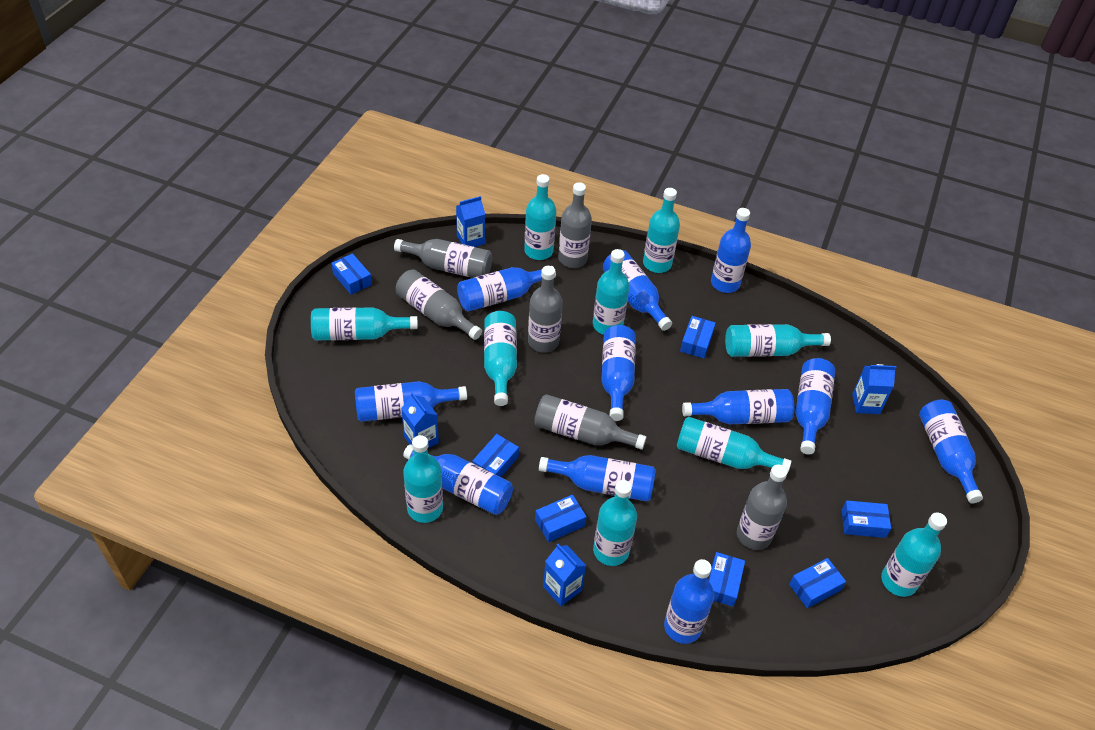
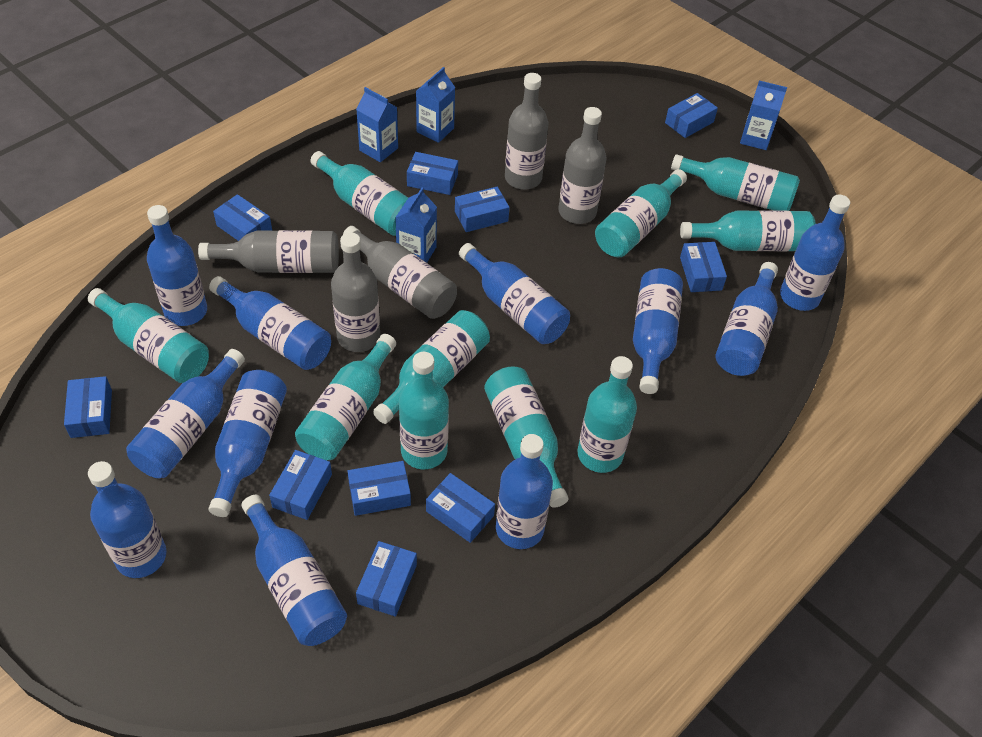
blue box: [331,253,372,295] [473,434,519,477] [535,495,587,542] [680,316,716,358] [708,552,745,607] [789,558,846,608] [842,500,891,538] = 7 -> [64,376,112,438] [213,194,272,241] [269,450,332,520] [347,461,411,516] [356,541,417,617] [407,152,458,195] [426,473,495,543] [455,187,510,232] [665,93,718,138] [680,242,727,292] = 10
grey bottle: [394,239,492,278] [396,269,482,340] [528,266,563,353] [534,394,646,450] [558,182,592,268] [737,465,787,550] = 6 -> [198,230,339,273] [331,232,380,352] [343,226,457,319] [505,73,548,190] [559,107,607,224] = 5

